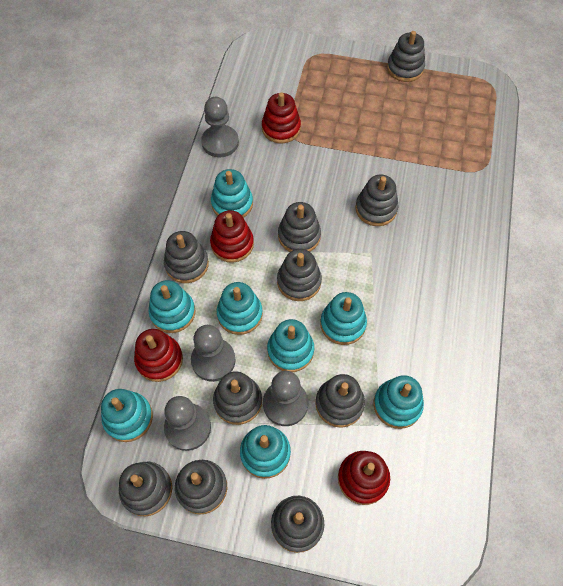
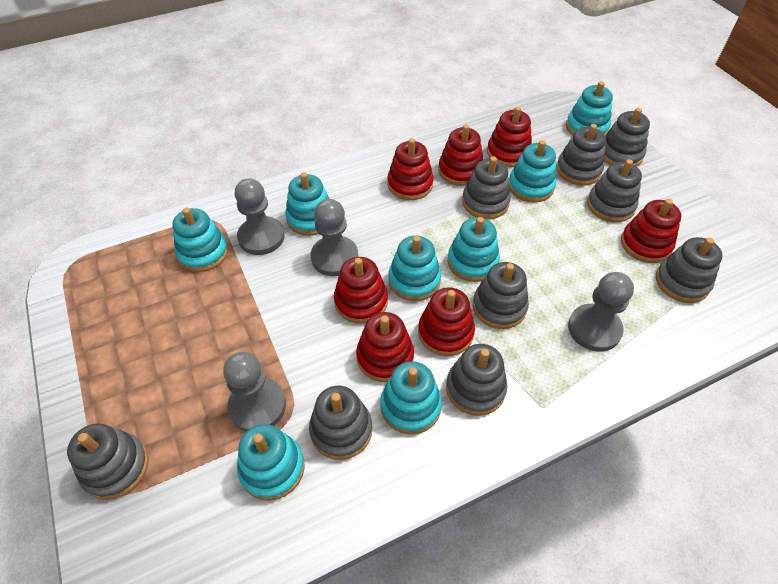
grey stacking toy: [119,462,172,517] [164,231,209,283] [175,460,227,515] [213,371,262,425] [271,496,324,553] [277,249,322,301] [278,202,321,252] [316,374,365,428] [355,175,399,226] [387,31,425,82] = 10 -> [67,423,149,500] [309,386,372,460] [446,344,507,416] [462,156,511,219] [473,262,529,329] [556,124,606,186] [587,159,642,222] [604,108,650,166] [656,237,722,303] = 9
red stacking toy: [134,329,183,382] [210,210,254,263] [262,92,301,143] [338,451,390,505] = 4 -> [334,257,388,324] [356,312,414,382] [387,138,434,200] [418,287,475,356] [438,124,483,186] [487,106,532,167] [621,199,681,263] = 7

